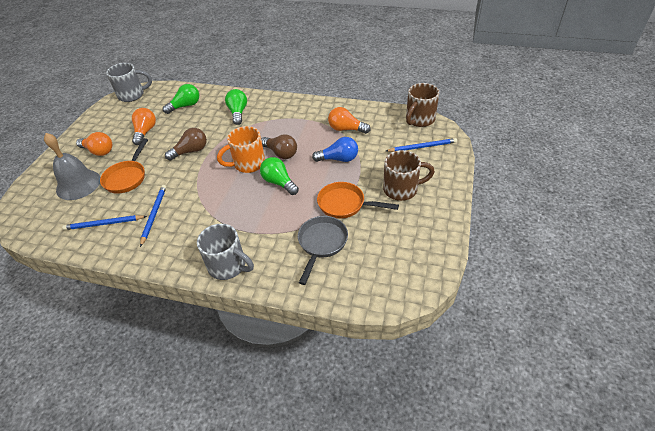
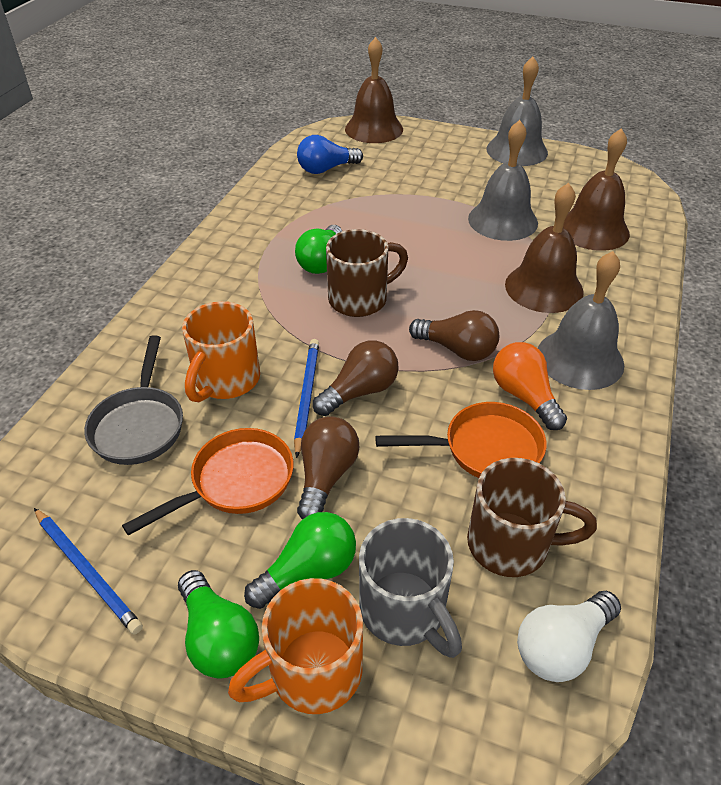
blue pencil: [62,215,147,230] [140,185,166,247] [386,138,457,152] = 3 -> [34,508,143,634] [294,339,319,458] = 2
brown bell: none = 0 -> [345,37,403,143] [505,183,584,313] [563,128,630,251] = 3
brown light bulb: [165,128,207,161] [261,134,297,159] = 2 -> [297,416,359,520] [313,340,398,416] [409,310,499,361] = 3
grey bell: [44,133,100,200] = 1 -> [468,120,538,241] [486,57,548,166] [538,251,624,390] = 3
grey mug: [106,63,152,102] [197,224,254,280] = 2 -> [359,518,462,658] = 1
orange light bulb: [76,132,112,156] [132,108,156,145] [328,107,371,134] = 3 -> [493,342,567,430] = 1
orange mug: [217,126,265,173] = 1 -> [182,301,260,402] [228,578,363,714] = 2
white light bulb: none = 0 -> [517,591,621,682] = 1

